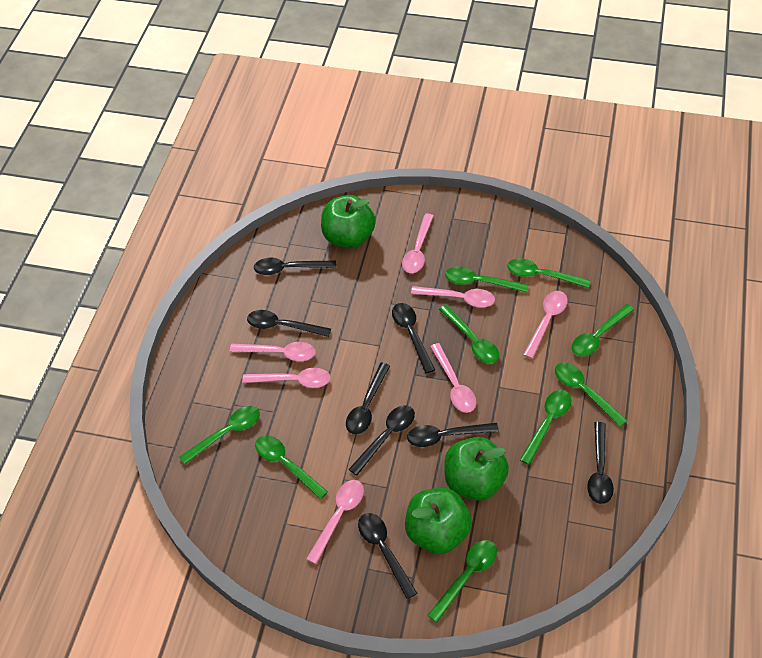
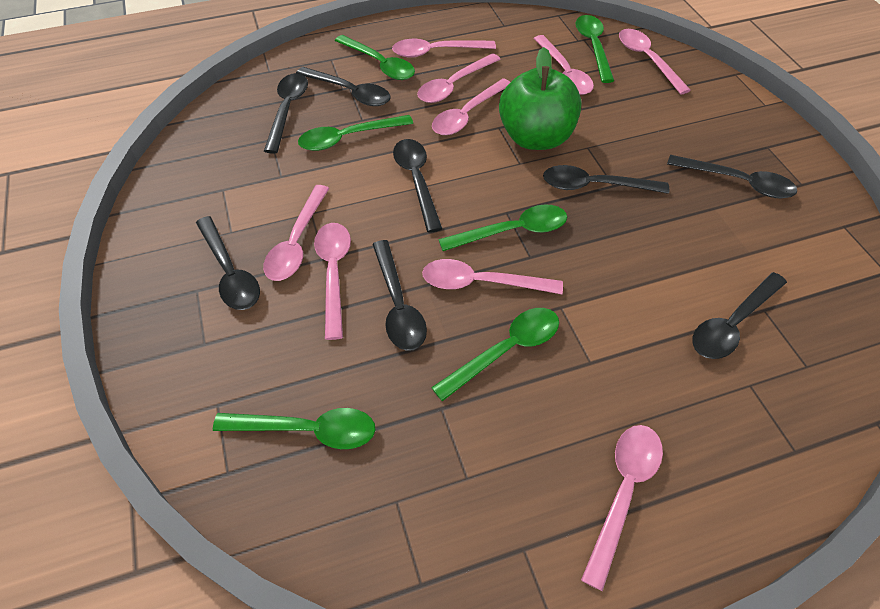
green apple: [321,195,376,248] [405,488,472,554] [444,437,509,501] = 3 -> [499,47,581,150] = 1
green spoon: [179,406,260,465] [255,435,328,499] [428,540,497,622] [439,305,499,363] [445,266,528,293] [507,258,590,288] [520,390,571,465] [555,363,627,427] [572,304,634,356] = 9 -> [213,408,376,449] [298,115,413,151] [335,35,415,80] [431,308,559,401] [438,204,567,251] [576,15,614,83] = 6
pink spoon: [230,342,316,361] [242,368,331,388] [306,480,364,564] [402,213,434,273] [411,286,495,308] [430,343,476,413] [523,291,568,359] = 7 -> [263,185,329,281] [314,223,351,340] [392,39,496,58] [417,53,501,103] [422,259,563,294] [432,78,510,135] [533,35,594,95] [581,425,663,591] [619,29,691,95] = 9

